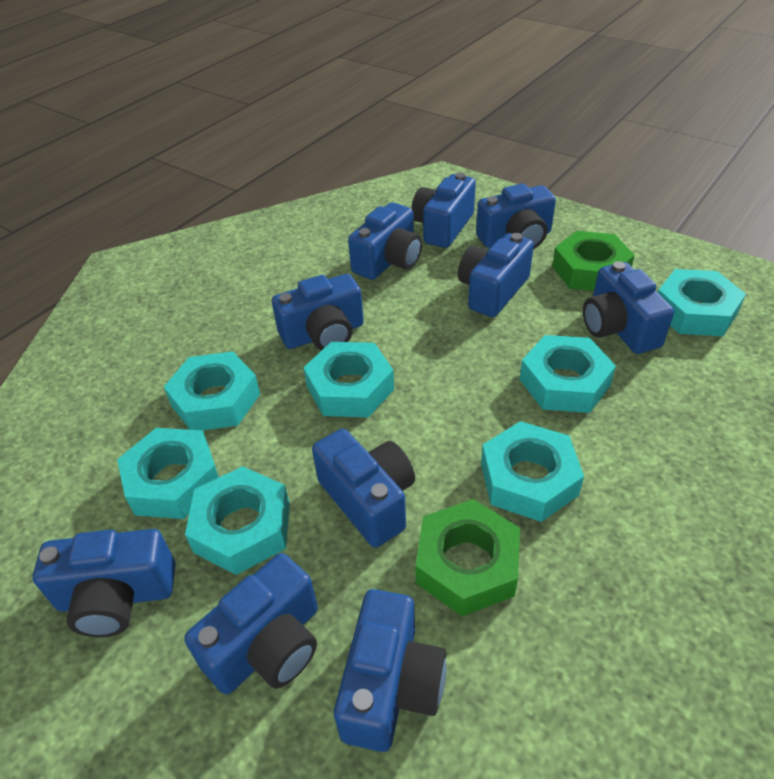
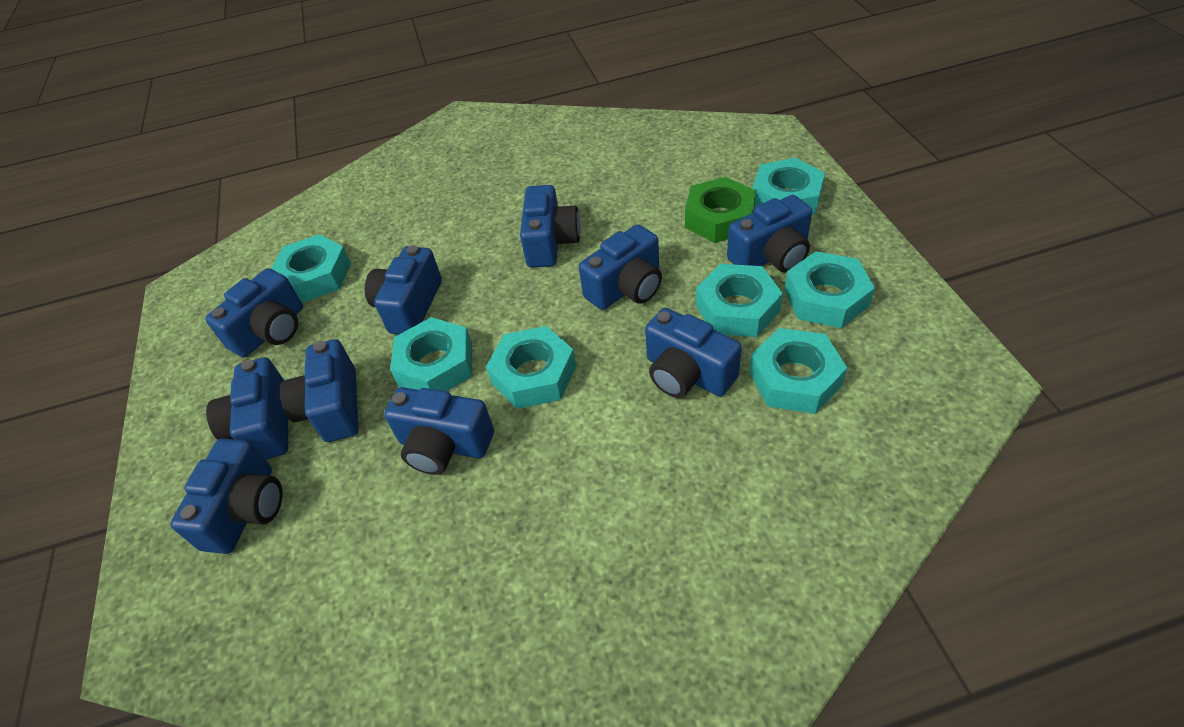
green nut: [415,499,520,616] [552,231,635,291] = 2 -> [685,177,756,243] = 1

